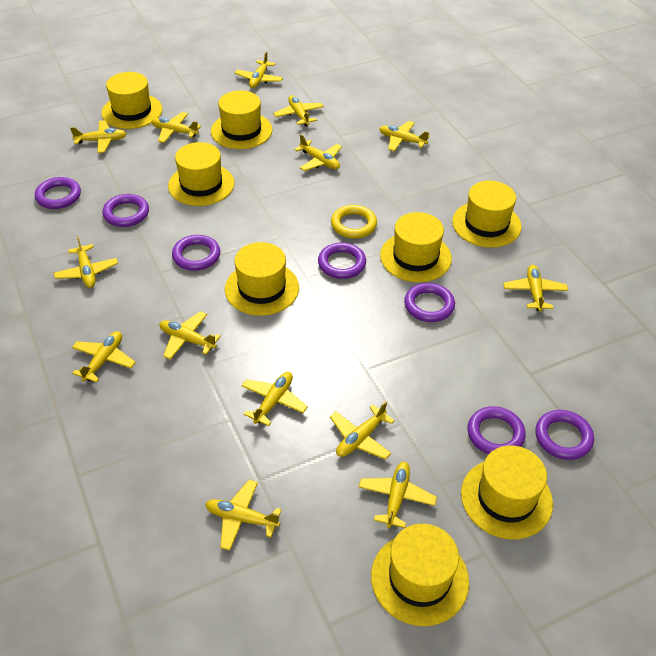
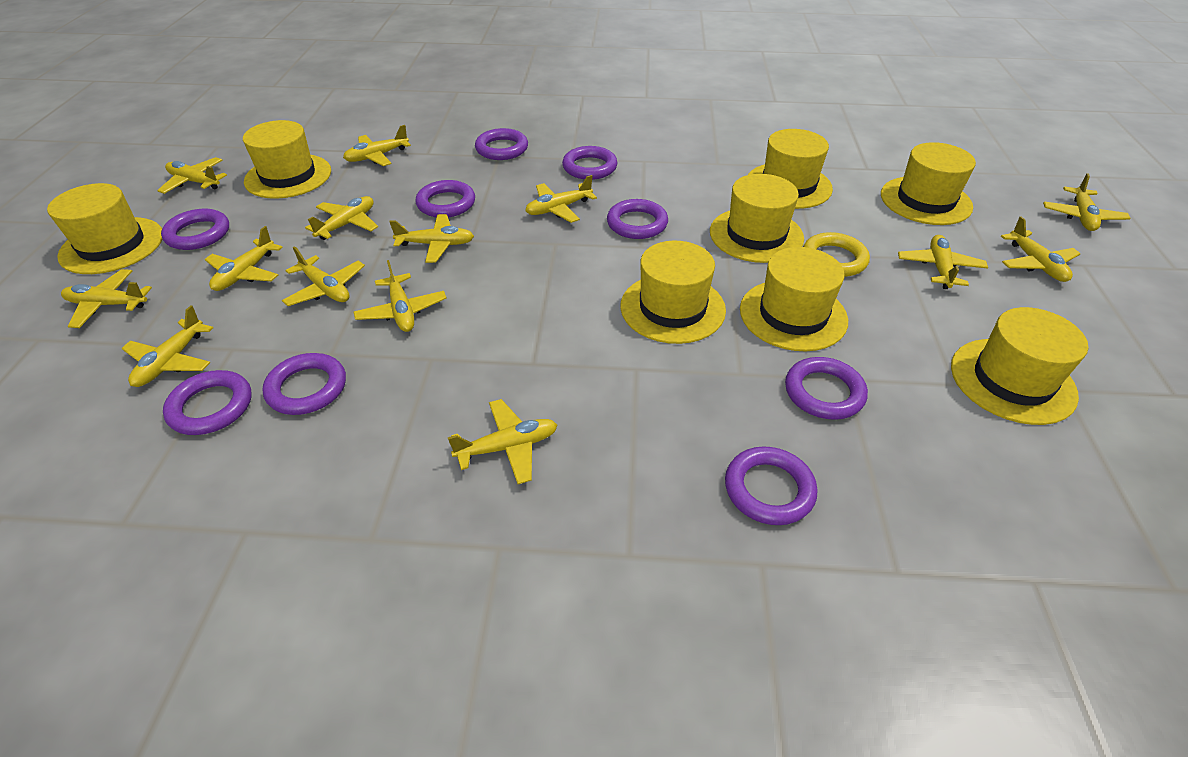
purple ring: [35,177,81,209] [102,194,149,227] [172,235,220,271] [318,242,366,279] [404,283,455,322] [467,406,526,454] [535,410,594,460] = 7 -> [161,209,229,250] [163,370,251,435] [263,353,346,415] [416,180,475,217] [475,128,528,160] [562,146,618,180] [607,199,668,239] [725,446,817,525] [785,357,868,420] = 9

